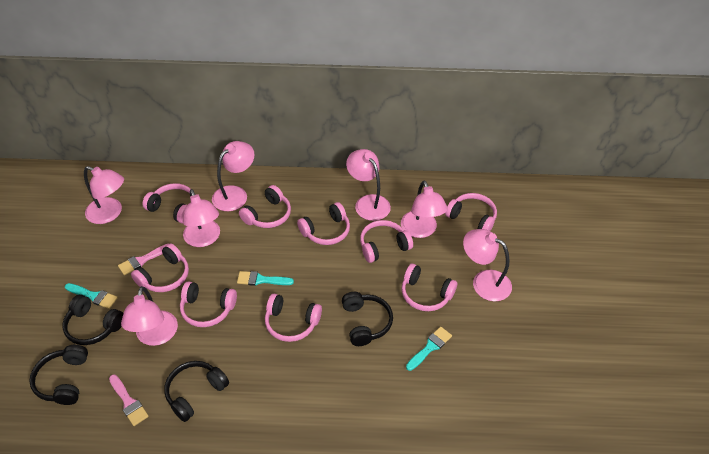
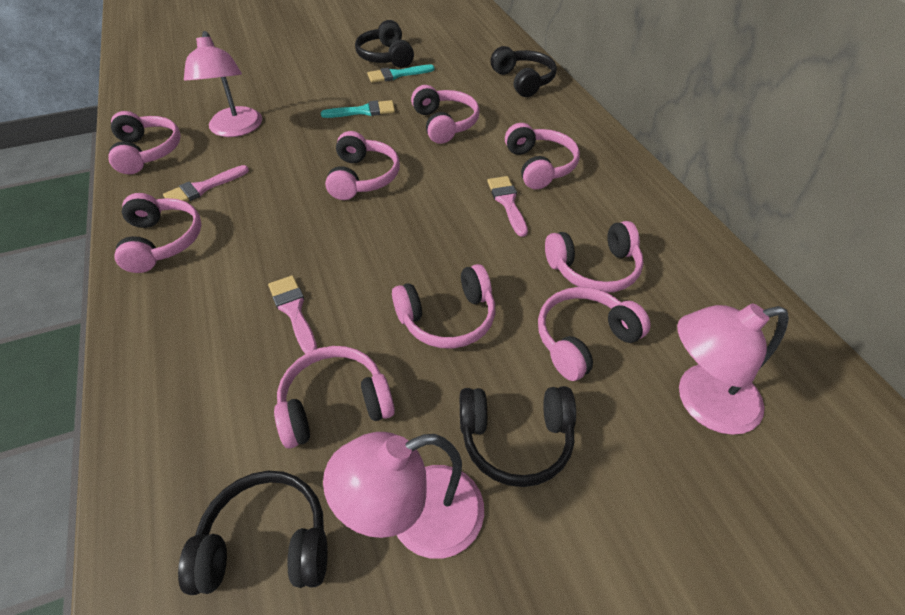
pink brush: [109,375,149,426] [118,244,168,275] = 2 -> [163,165,249,202] [268,275,317,354] [487,176,528,237] = 3
pink lamp: [84,166,124,224] [121,286,178,346] [183,189,220,247] [212,141,254,211] [346,149,391,221] [401,181,448,238] [463,229,512,301] = 7 -> [184,31,262,137] [323,432,484,559] [677,304,789,435] = 3
turquoise brush: [65,283,118,309] [237,271,294,286] [406,327,452,371] = 3 -> [321,100,395,118] [367,65,435,83] = 2

